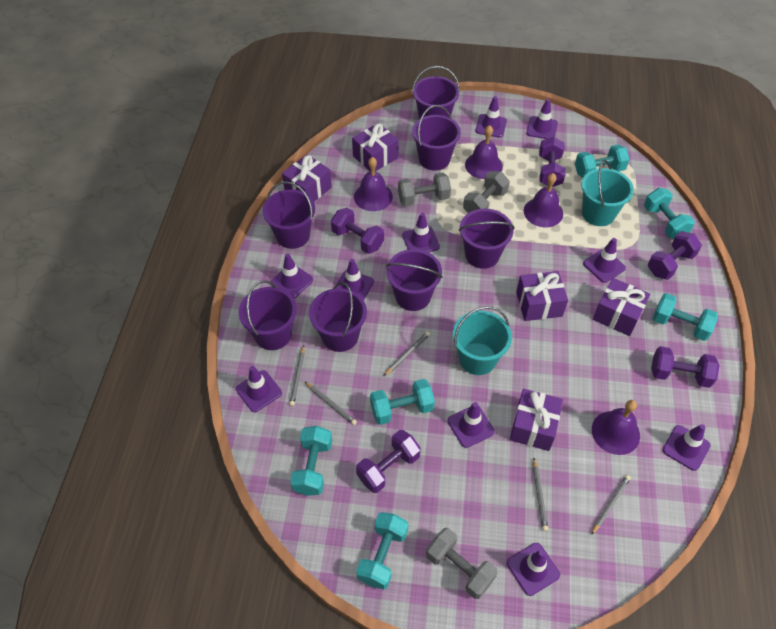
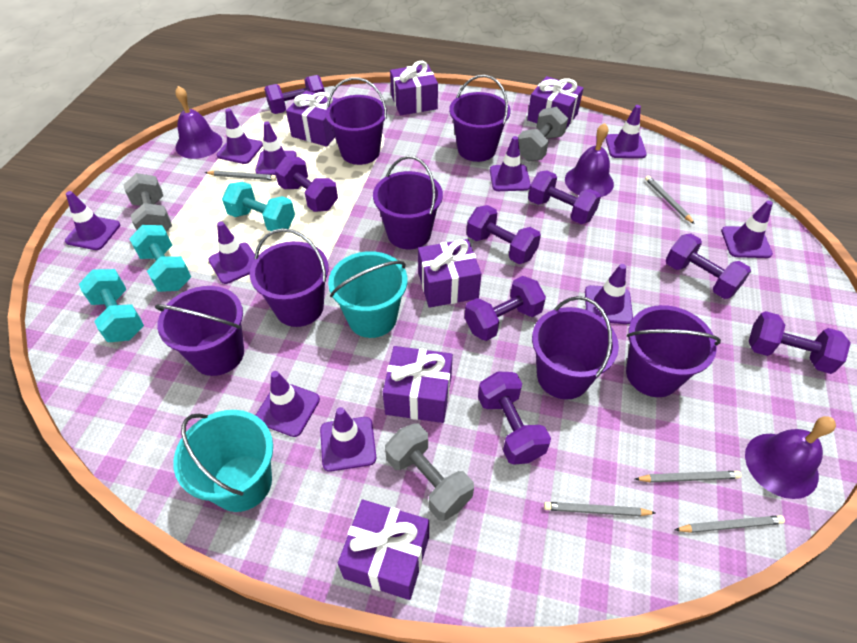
purple bell: [354,157,393,211] [465,125,503,179] [524,173,563,227] [592,400,640,455] = 4 -> [175,86,223,159] [565,123,614,197] [745,416,836,499] = 3
purple dumbbell: [331,208,384,254] [356,430,421,493] [539,137,566,187] [648,231,702,280] [651,346,720,388] = 5 -> [264,75,325,114] [275,157,338,212] [465,276,546,341] [467,205,541,264] [478,371,551,465] [528,171,601,224] [666,234,751,299] [749,311,851,374] = 8
purple gift: [282,154,332,201] [352,123,399,171] [510,389,563,451] [516,271,568,321] [593,278,650,336] = 5 -> [286,91,337,147] [338,499,429,600] [383,346,453,423] [390,61,438,115] [418,239,481,308] [527,76,583,129] = 6
turquoise dumbbell: [290,426,332,496] [356,512,408,589] [370,379,435,425] [575,145,630,177] [644,188,695,239] [653,293,718,341] = 6 -> [79,269,144,342] [129,225,191,292] [222,182,295,231] = 3

